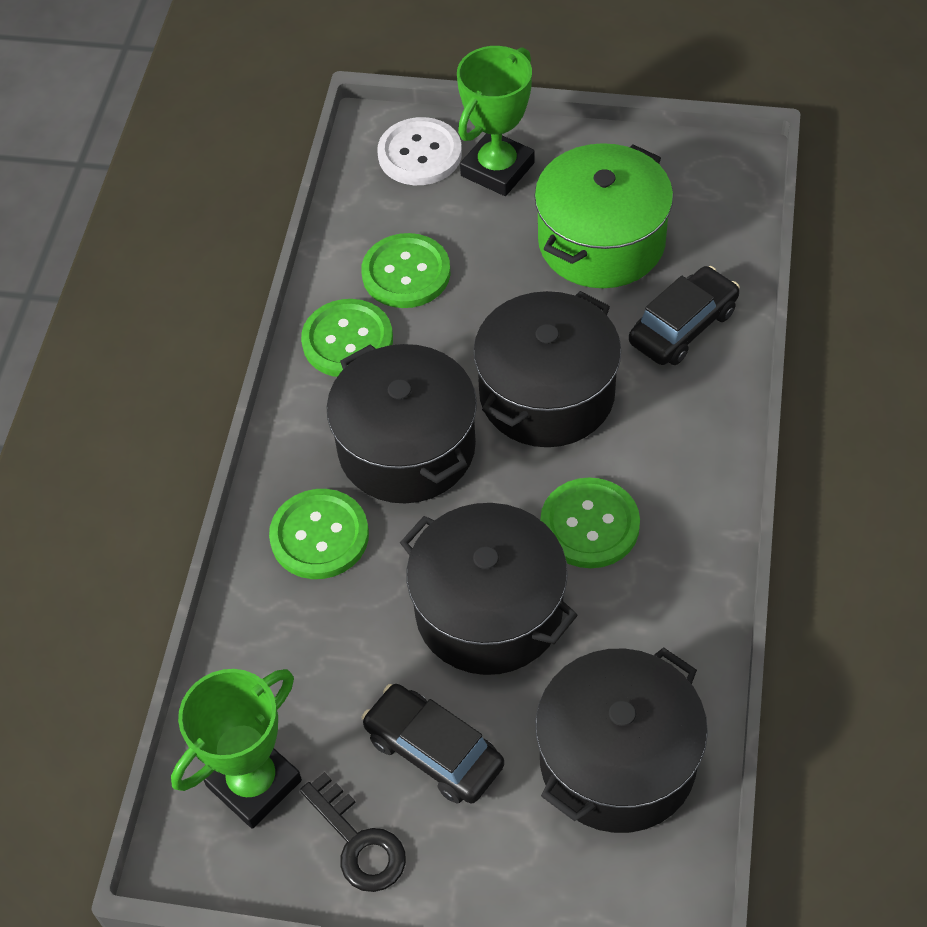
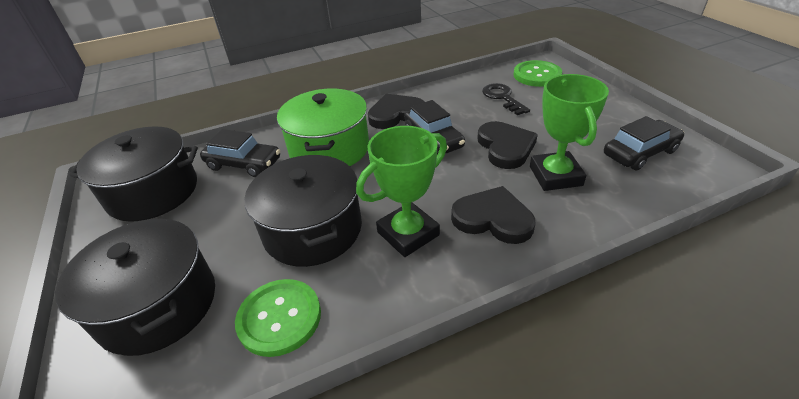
black car: [362,684,504,803] [629,266,740,365] = 2 -> [200,129,280,177] [404,100,465,154] [604,116,684,171] = 3
black heart: none = 0 -> [368,94,425,129] [451,186,535,244] [477,121,538,169] = 3
black pot: [326,344,477,503] [400,503,578,675] [473,291,621,447] [535,647,708,833] = 4 -> [55,219,215,356] [69,126,198,222] [244,155,362,267] = 3
green button: [269,489,369,579] [301,299,393,377] [361,233,450,308] [540,478,640,568] = 4 -> [235,279,321,357] [513,60,562,87] = 2
white button: [377,117,462,185] = 1 -> none = 0

